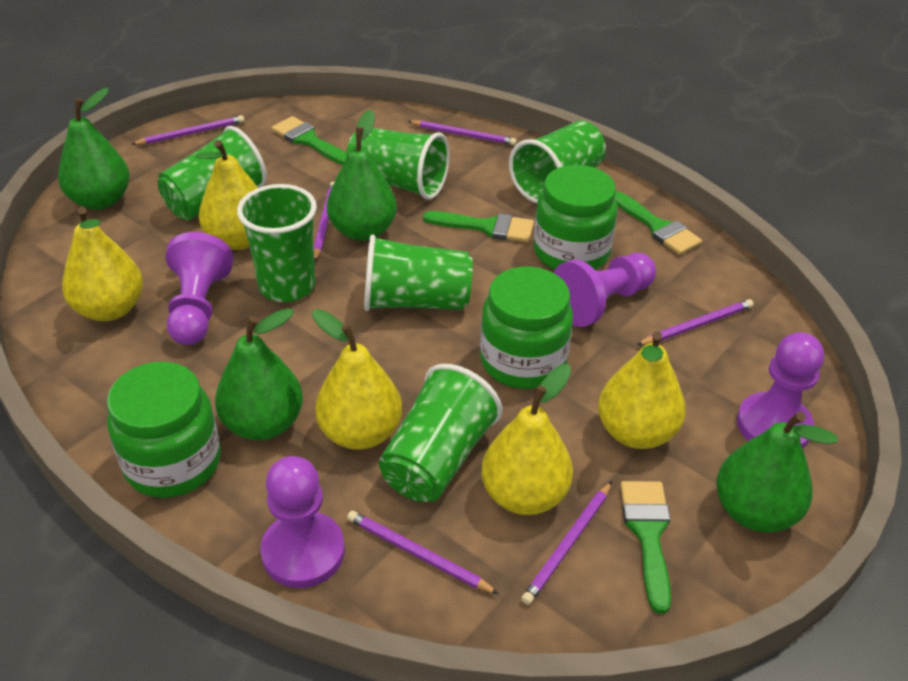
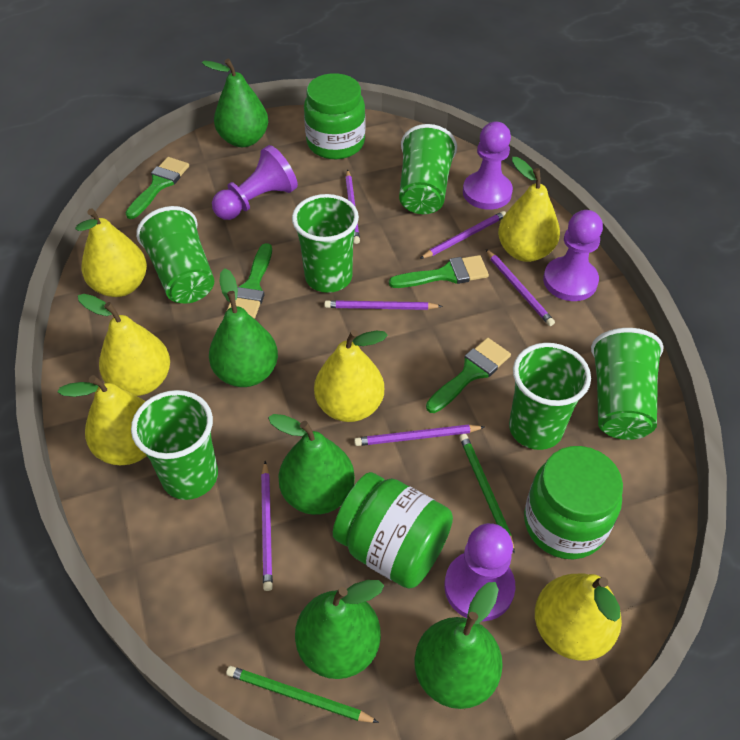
green pear: [58,88,130,210] [215,308,303,440] [327,110,397,241] [716,411,838,533] = 4 -> [202,59,268,147] [209,268,278,387] [268,414,355,515] [295,580,384,679] [414,582,503,709] = 5
green pencil: none = 0 -> [226,666,379,723] [459,434,515,554] = 2
yellow pear: [62,207,143,321] [195,140,258,250] [312,309,402,450] [481,364,573,515] [598,331,686,449] = 5 -> [57,375,147,465] [75,208,147,297] [78,294,170,396] [314,330,388,422] [498,157,560,262] [535,574,622,660] = 6

